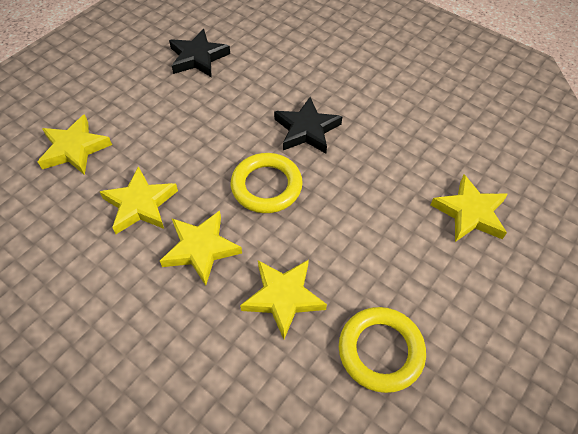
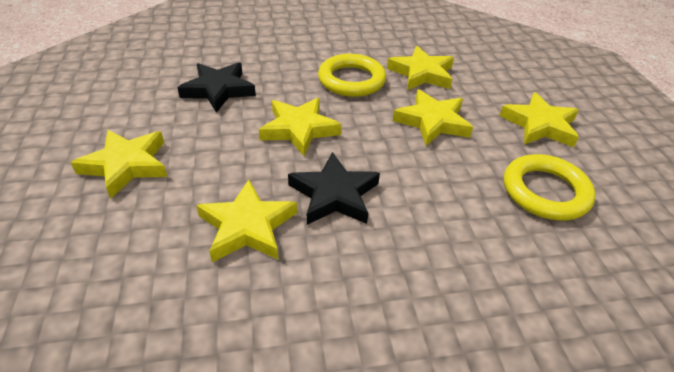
yellow star: [38,114,112,175] [100,166,178,234] [160,211,242,286] [240,260,327,339] [431,174,508,242] = 5 -> [71,130,168,199] [196,180,297,262] [259,98,342,156] [387,46,454,90] [393,89,473,146] [499,92,579,147] = 6

